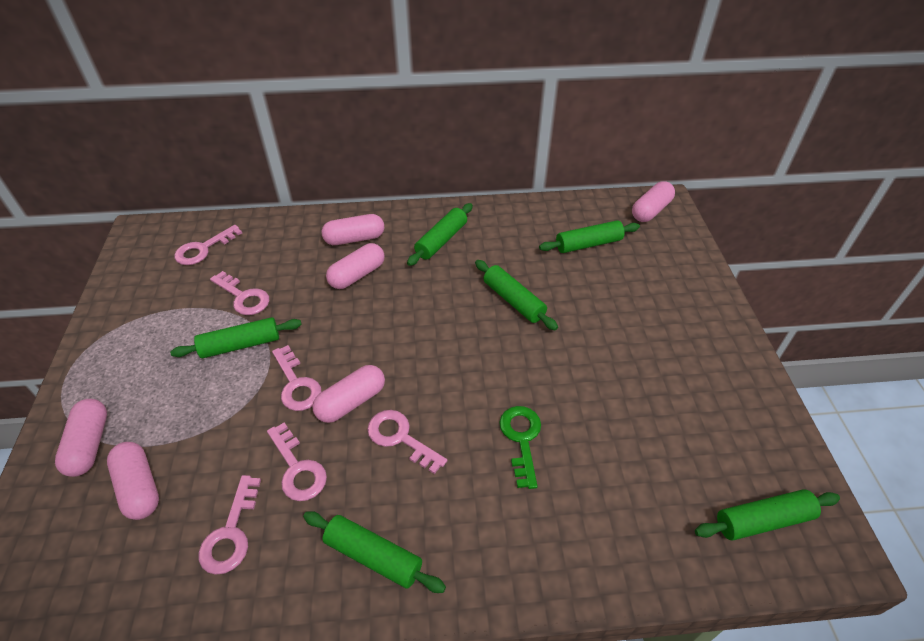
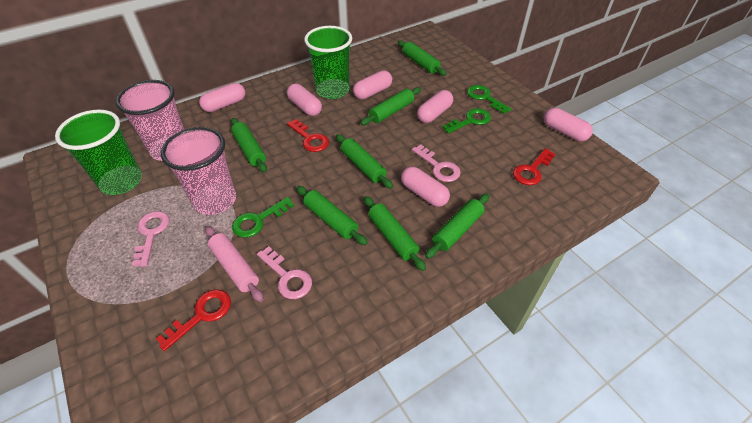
green cup: none = 0 -> [55,109,142,195] [304,26,352,99] = 2
green key: [499,406,541,489] = 1 -> [232,197,294,238] [442,108,491,134] [467,85,511,114] = 3
green rolling pin: [170,317,302,358] [303,511,446,593] [407,203,473,266] [475,260,558,331] [539,220,640,253] [695,489,840,540] = 6 -> [231,118,267,173] [296,186,368,245] [336,134,393,189] [360,87,421,125] [364,196,426,271] [398,40,447,76] [425,194,489,259] = 7
pink cup: none = 0 -> [116,80,184,161] [161,127,236,215] = 2
pink key: [174,225,242,265] [199,475,261,575] [210,271,269,315] [267,423,327,501] [272,345,321,411] [367,410,447,474] = 6 -> [132,211,170,267] [257,246,312,299] [412,145,461,182] = 3
pink rolling pin: none = 0 -> [205,226,264,302] = 1
red key: none = 0 -> [156,289,231,351] [287,119,329,152] [513,148,555,185] = 3

